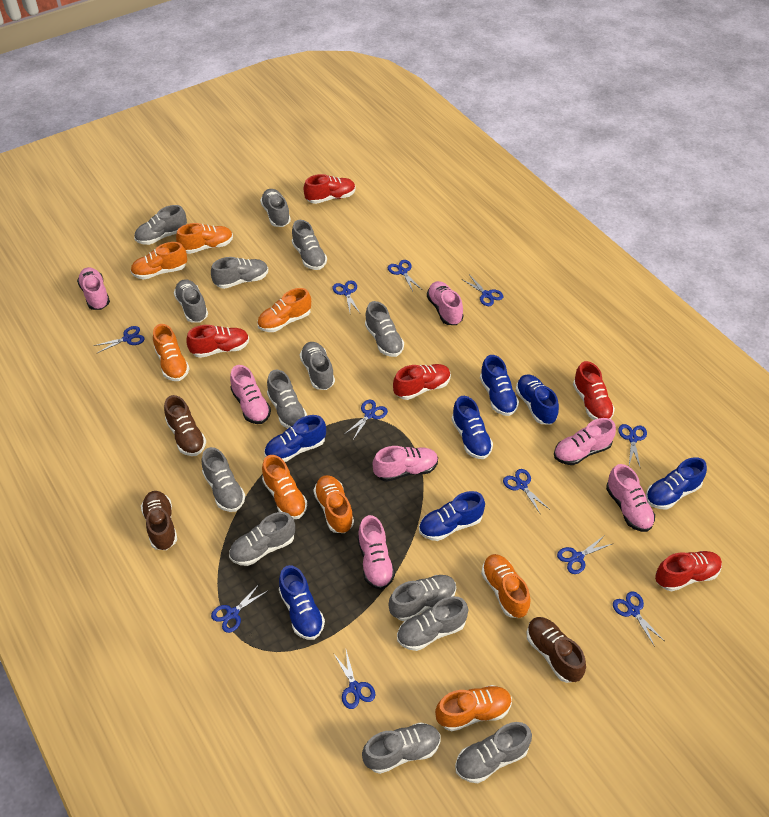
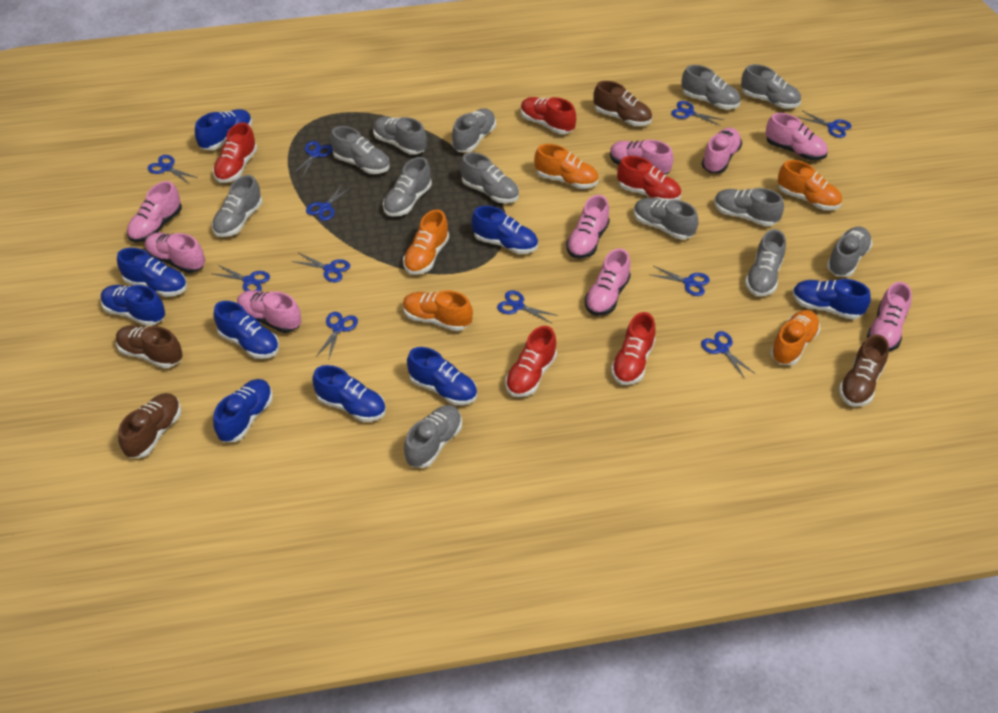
blue shoe: [264,415,326,462] [279,565,325,640] [419,491,485,541] [452,396,493,459] [480,355,519,416] [515,374,559,424] [646,457,707,510] = 7 -> [101,285,165,326] [117,248,187,297] [195,109,252,150] [213,379,273,442] [214,301,279,359] [312,365,386,422] [407,347,477,405] [471,206,538,254] [793,279,871,320] = 9
brown shoe: [141,491,177,550] [164,395,206,456] [527,617,586,683] = 3 -> [116,325,182,368] [118,393,181,458] [593,81,652,126] [839,334,889,407] = 4
grey shoe: [134,205,187,245] [174,279,208,322] [202,447,245,512] [211,257,268,289] [229,512,295,566] [260,189,291,227] [267,369,307,428] [292,220,327,270] [300,342,335,390] [362,722,440,774] [365,301,404,357] [389,575,456,621] [397,596,468,651] [455,722,532,783] = 14 -> [212,175,262,237] [331,126,390,174] [373,117,427,155] [383,157,432,216] [404,405,462,468] [452,108,496,152] [460,152,519,203] [634,198,699,240] [681,65,741,109] [714,188,784,226] [741,64,801,108] [745,229,786,296] [827,226,872,277] = 13
orange shoe: [130,242,187,280] [153,324,190,381] [176,223,233,254] [257,288,311,332] [262,455,307,519] [313,475,354,533] [435,685,512,731] [481,554,530,618] = 8 -> [403,209,449,275] [403,290,473,331] [534,144,598,189] [770,310,820,365] [778,160,842,210] = 5
pink shoe: [77,267,110,310] [230,365,271,424] [358,515,395,590] [373,446,438,482] [427,281,463,325] [554,418,616,465] [606,464,655,532] = 7 -> [127,181,182,243] [145,233,205,273] [237,290,301,333] [566,195,610,259] [585,248,631,316] [610,140,674,175] [702,128,742,173] [765,113,828,160] [867,282,912,351] = 9

